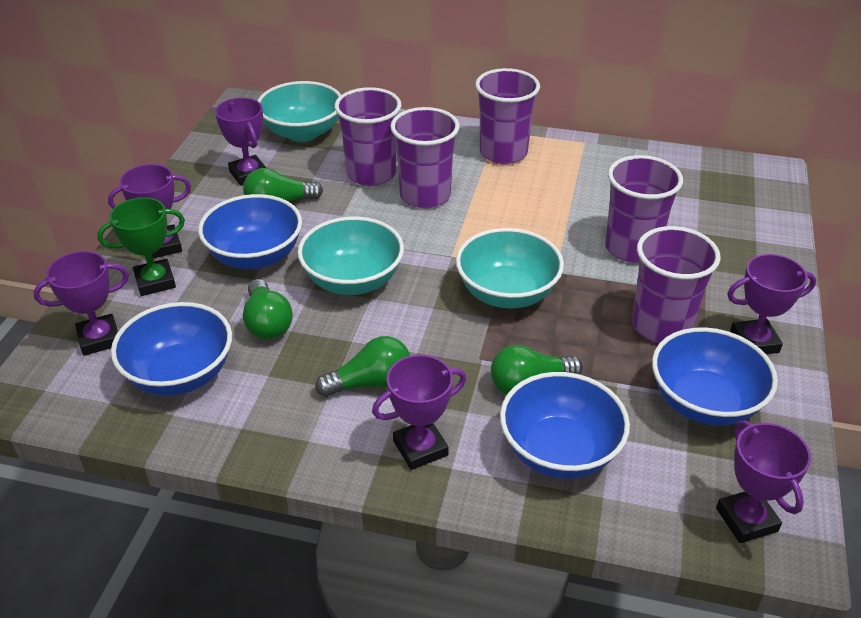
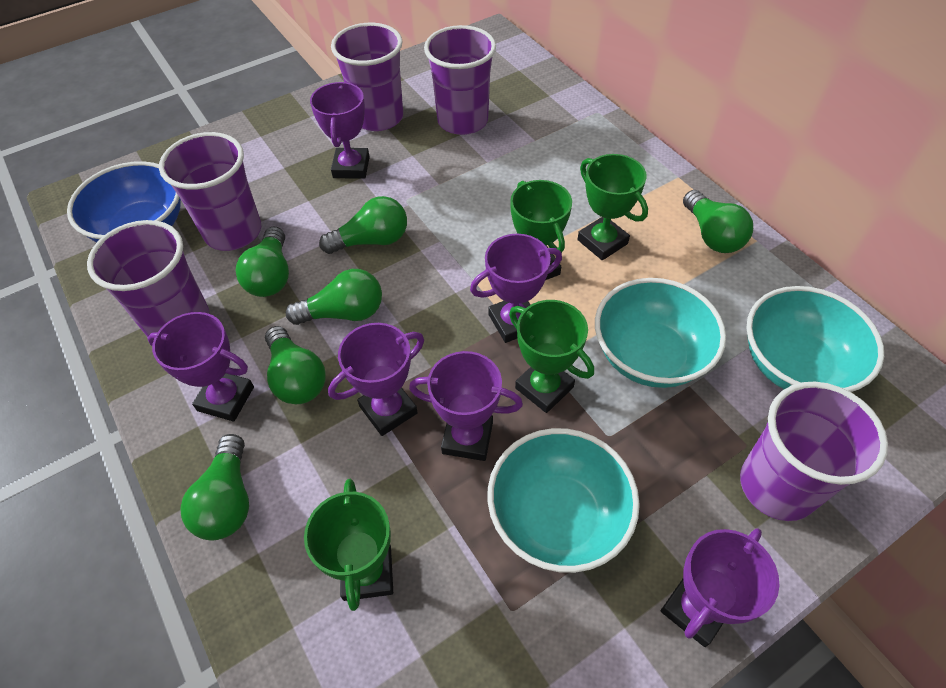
blue bowl: [111,302,232,396] [198,194,302,269] [500,372,630,479] [652,327,778,426] = 4 -> [67,161,181,243] = 1
green light bulb: [243,168,323,202] [243,279,293,340] [315,336,410,397] [491,345,583,395] = 4 -> [181,434,249,540] [236,226,289,297] [265,326,326,404] [286,269,382,325] [319,196,407,254] [683,190,753,253] = 6
green trophy: [97,197,185,296] = 1 -> [304,479,393,611] [509,300,594,413] [510,180,572,280] [577,154,648,260] = 4

